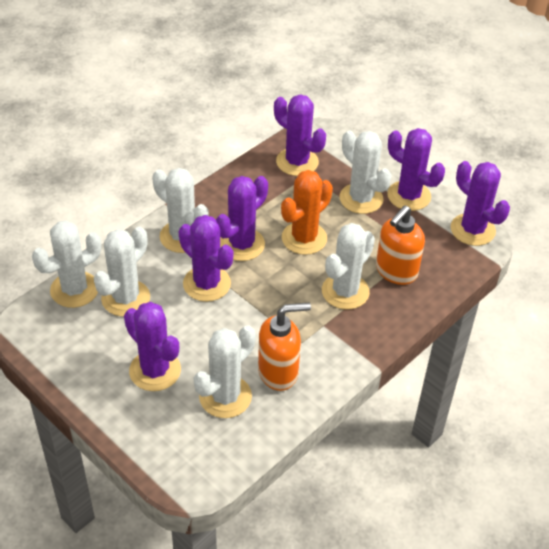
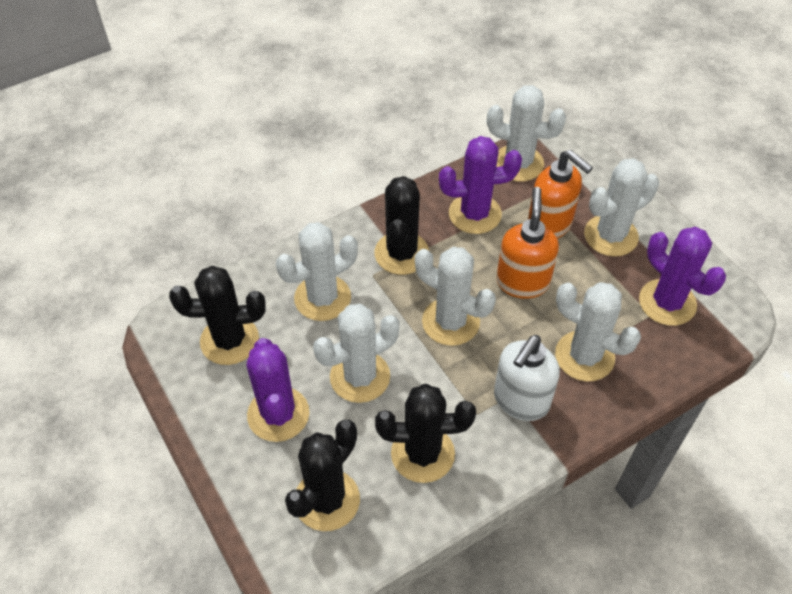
black cactus: none = 0 -> [169,266,266,365] [285,420,360,531] [374,176,429,275] [375,383,476,483] = 4
orange cactus: [281,170,333,255] = 1 -> none = 0
purple cactus: [124,302,181,391] [179,215,233,302] [216,176,268,261] [274,94,326,176] [387,128,445,211] [451,161,510,246] = 6 -> [246,338,309,442] [439,136,522,234] [639,227,726,326] = 3
white soap dispenser: none = 0 -> [494,335,560,421] = 1

